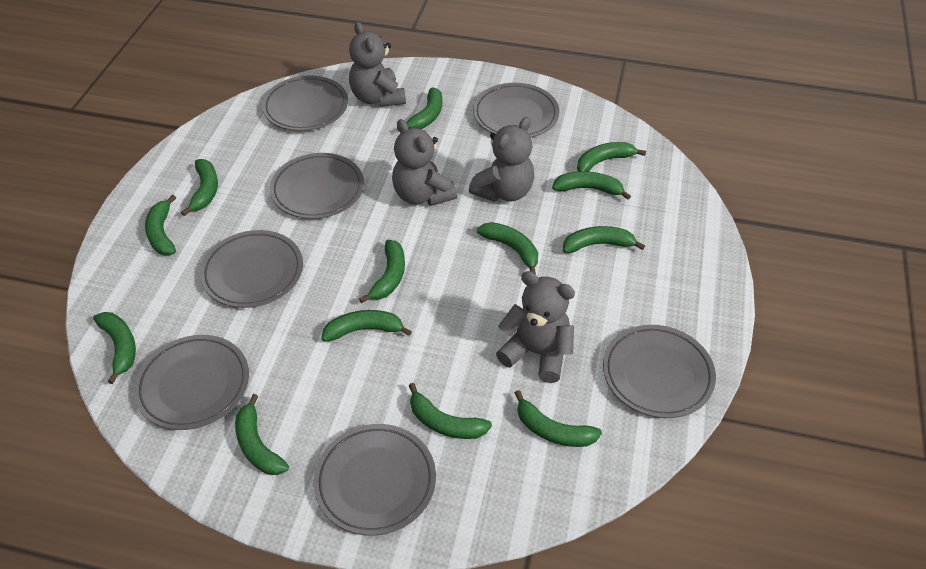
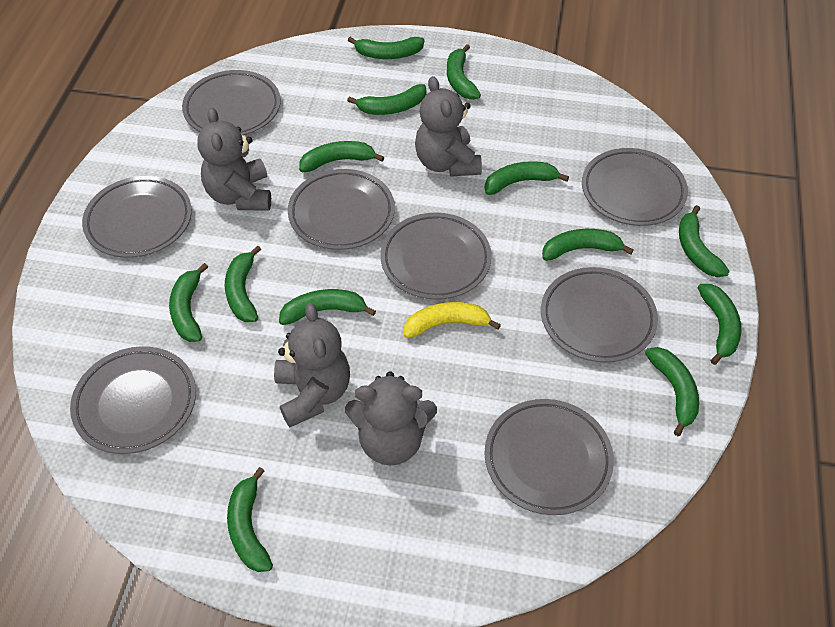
grey plate: [134,335,249,430] [200,230,303,308] [262,75,348,131] [270,153,364,219] [314,424,436,536] [473,83,560,138] [603,325,716,418] = 7 -> [70,346,196,454] [82,176,192,258] [182,70,281,135] [288,169,395,250] [380,213,492,300] [484,399,614,515] [541,267,658,362] [582,148,688,226] = 8
yellow banana: none = 0 -> [404,302,501,338] = 1

